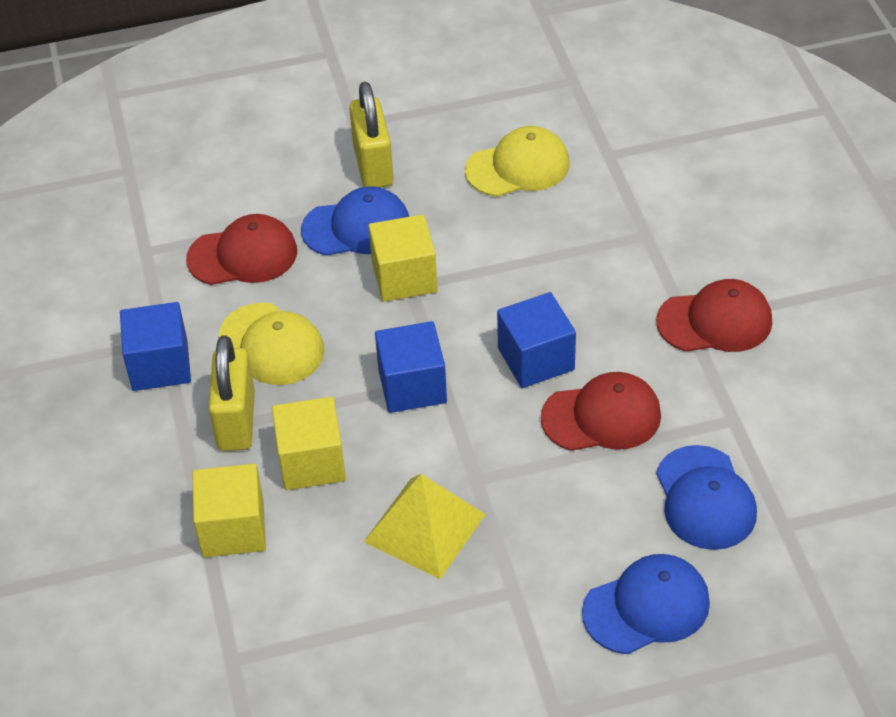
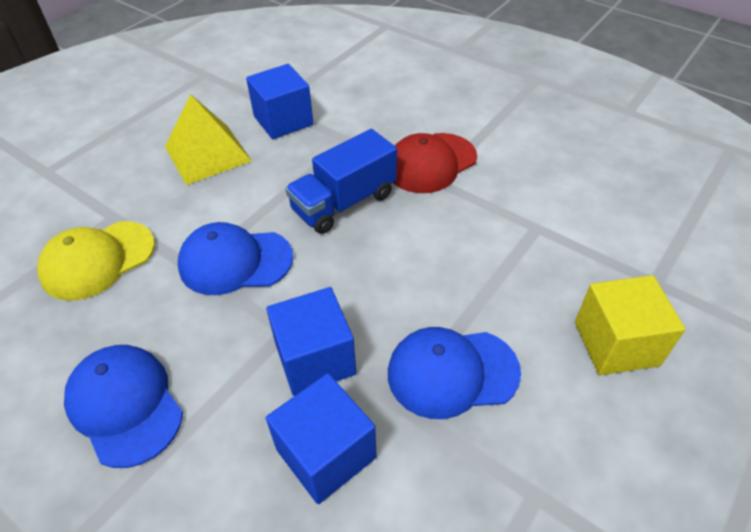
blue truck: none = 0 -> [285,129,397,234] = 1
red cap: [186,214,297,285] [541,372,661,451] [656,279,772,352] = 3 -> [393,133,477,193] = 1
yellow cap: [219,302,324,385] [465,126,569,197] = 2 -> [37,221,155,301] = 1
yellow cube: [192,464,266,557] [272,397,346,490] [369,214,438,302] = 3 -> [575,275,685,375] = 1
yellow padlock: [209,335,255,451] [349,82,393,188] = 2 -> none = 0

